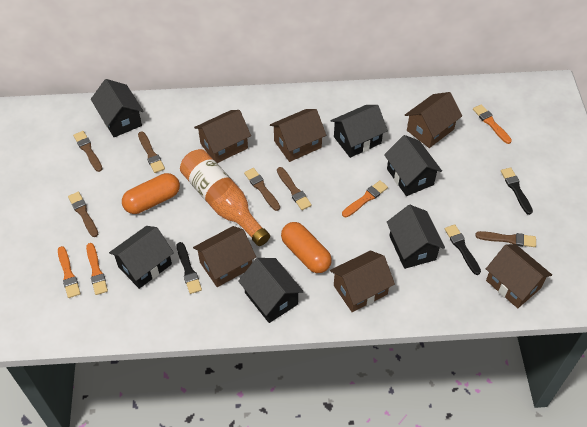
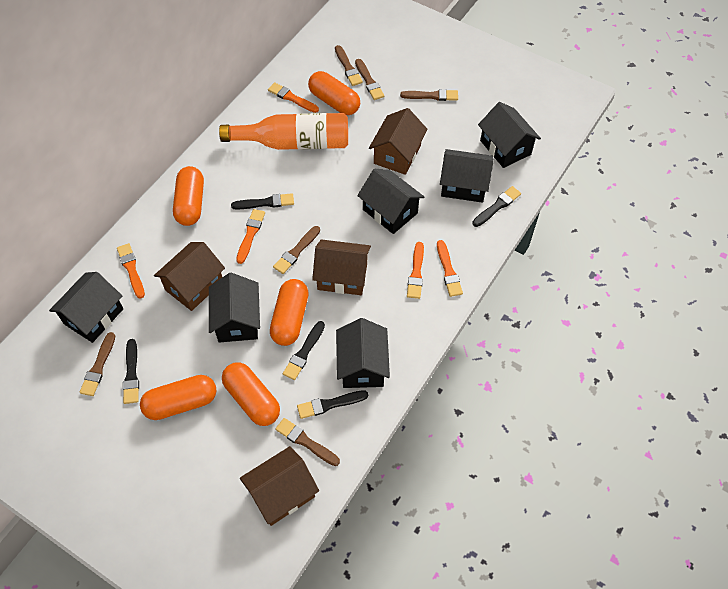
black brush: [177,242,202,294] [445,224,481,275] [501,167,533,215] = 3 -> [123,339,139,404] [231,193,294,210] [283,321,325,380] [297,391,368,419] [472,186,521,227] = 5
brown house: [193,226,256,287] [194,110,251,163] [270,109,326,162] [330,250,395,312] [405,92,462,148] [486,244,552,308] = 6 -> [154,242,225,311] [240,446,319,526] [312,239,371,295] [369,108,428,175] = 4
orange brush: [58,246,81,298] [86,243,108,295] [342,180,388,217] [473,104,512,144] = 4 -> [117,243,145,299] [236,209,265,264] [268,82,319,113] [407,242,424,299] [437,240,463,297] = 5
orange capsule: [122,173,180,214] [281,222,332,273] = 2 -> [140,375,217,420] [173,166,204,226] [222,362,280,426] [270,279,309,346] [308,71,360,115] = 5

